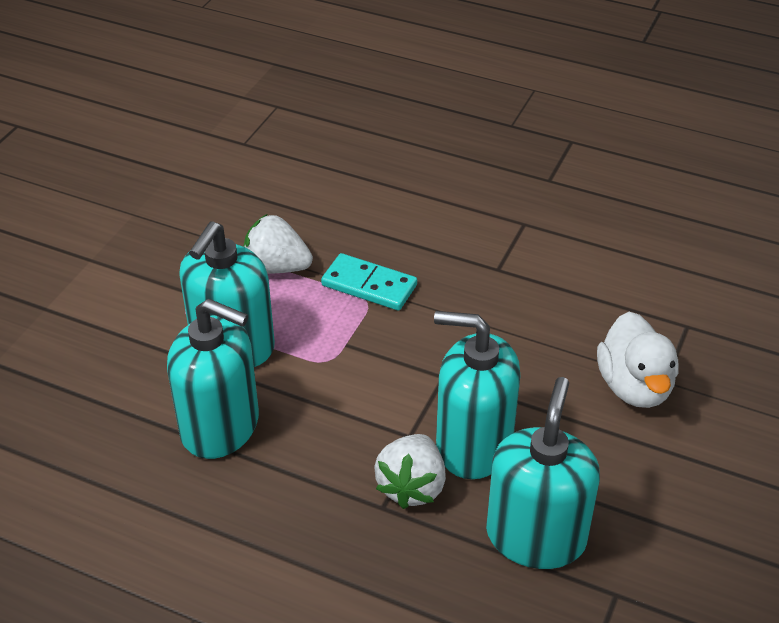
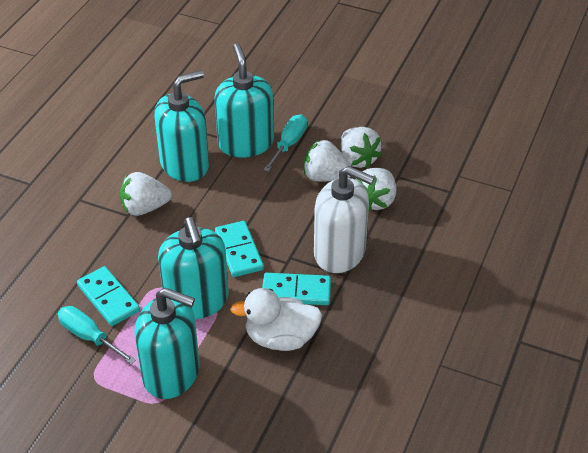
turquoise domino: [321,253,417,311] = 1 -> [77,266,140,326] [215,221,264,277] [262,273,331,305] = 3
turquoise screwdriver: none = 0 -> [58,306,136,364] [263,114,307,172] = 2
white soap dispenser: none = 0 -> [314,166,375,273] = 1
white strawberry: [243,214,313,273] [374,434,446,509] = 2 -> [120,172,172,216] [303,139,351,181] [341,127,382,169] [355,168,396,211] = 4

